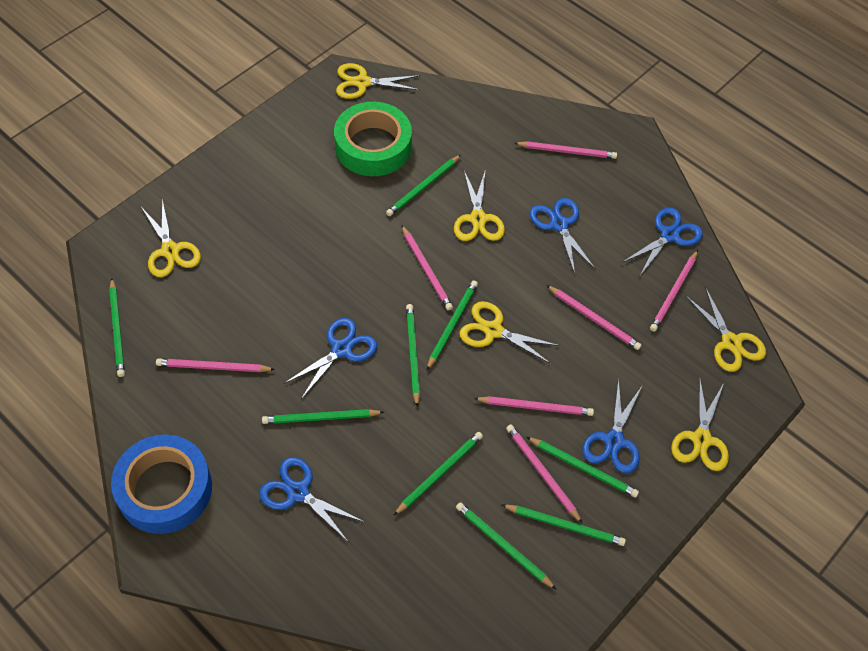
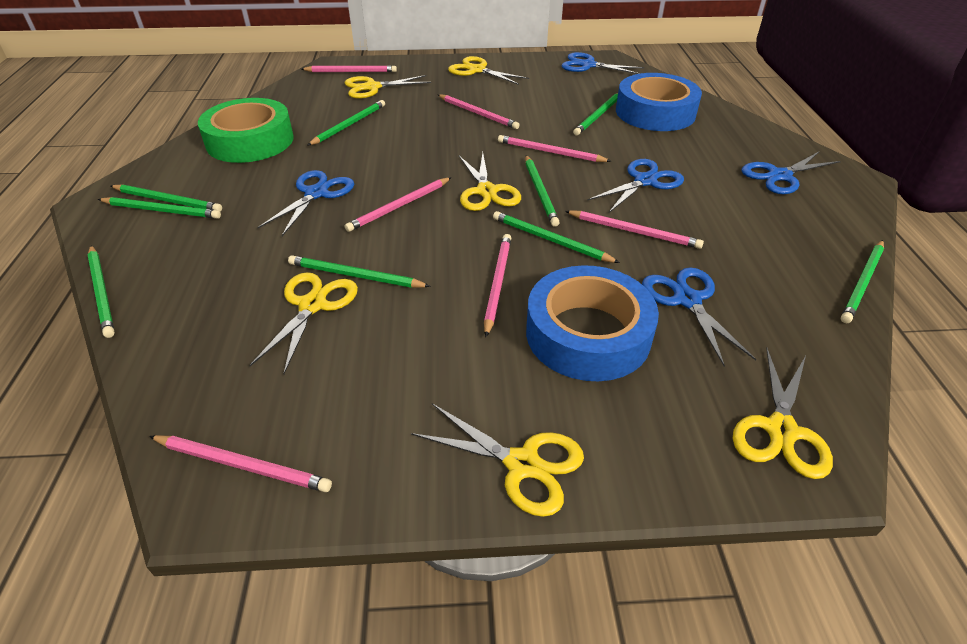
blue tape: [111,435,212,534] = 1 -> [526,265,659,381] [616,73,702,131] = 2

